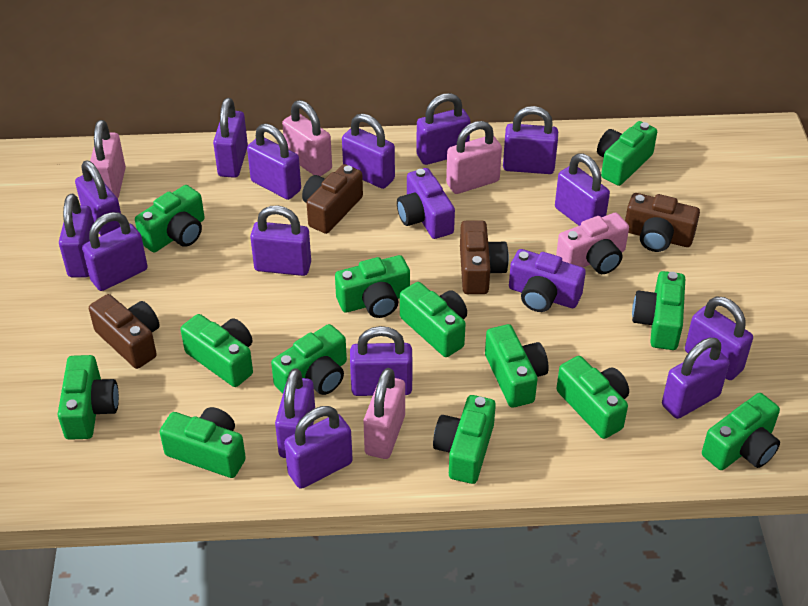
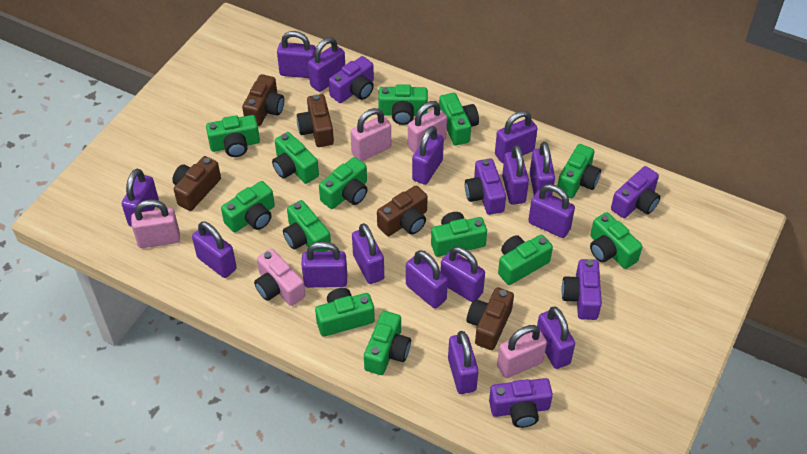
brown camera: [89,294,160,369] [302,164,363,234] [460,220,509,294] [625,193,700,252] = 4 -> [172,156,221,211] [242,74,284,126] [297,94,334,147] [377,186,428,236] [467,287,514,350] = 5
purple camera: [397,168,455,239] [509,249,586,312] = 2 -> [329,56,374,103] [465,158,506,215] [489,378,553,428] [561,259,602,320] [611,166,660,218] = 5

